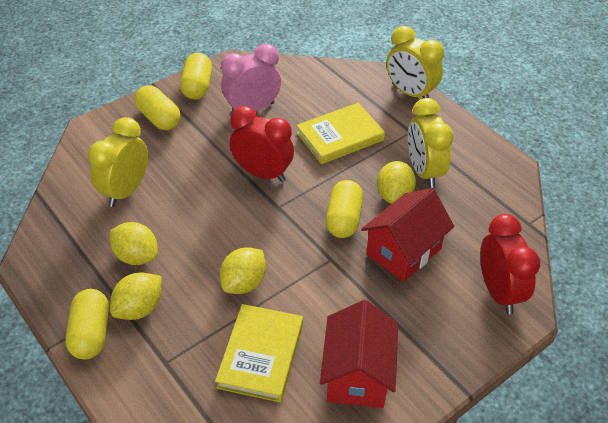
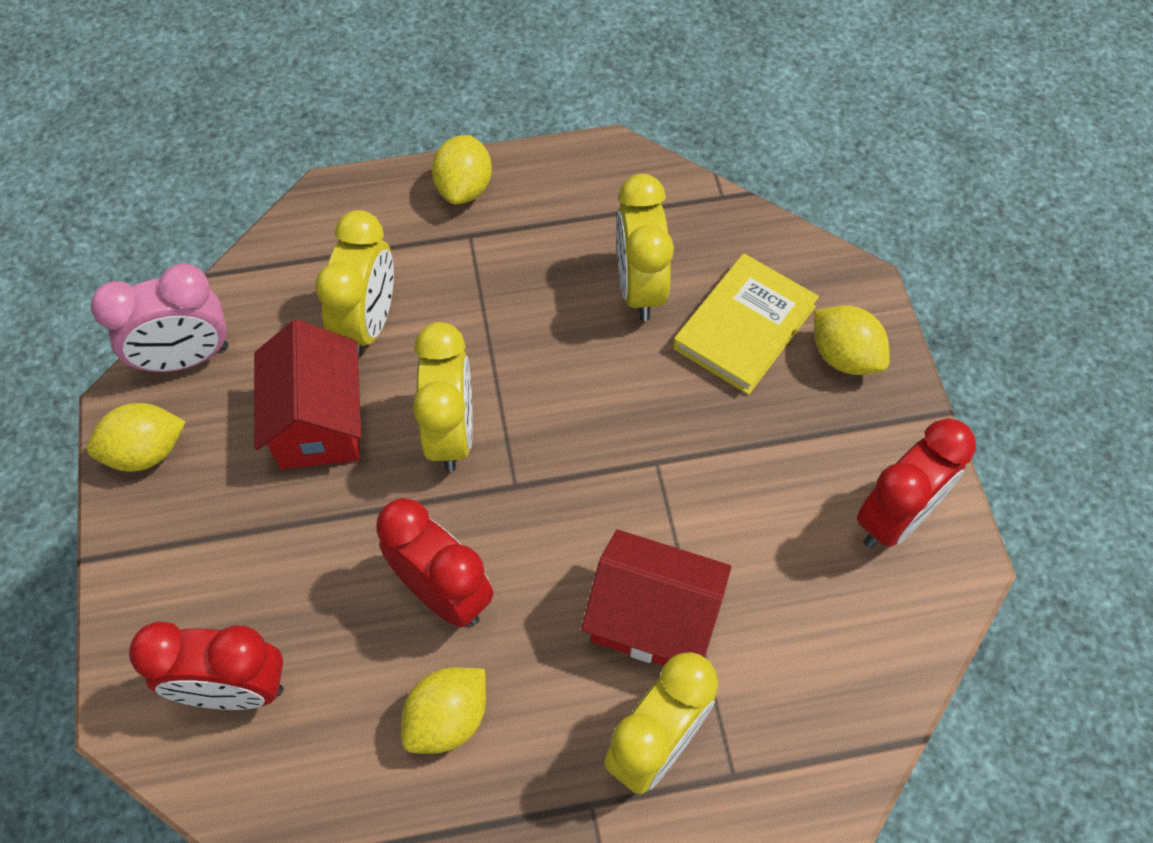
red clock: [230,106,294,182] [480,214,540,314] = 2 -> [129,621,284,710] [376,498,493,627] [857,418,976,548] = 3
yellow book: [215,304,303,402] [296,103,385,164] = 2 -> [673,254,819,395] = 1
yellow capsule: [66,289,109,359] [134,85,181,130] [180,53,212,100] [326,180,363,238] = 4 -> none = 0
yellow clock: [88,117,148,207] [386,26,444,98] [408,98,454,188] = 3 -> [315,210,394,357] [413,322,473,472] [604,652,718,794] [616,174,674,321] = 4

